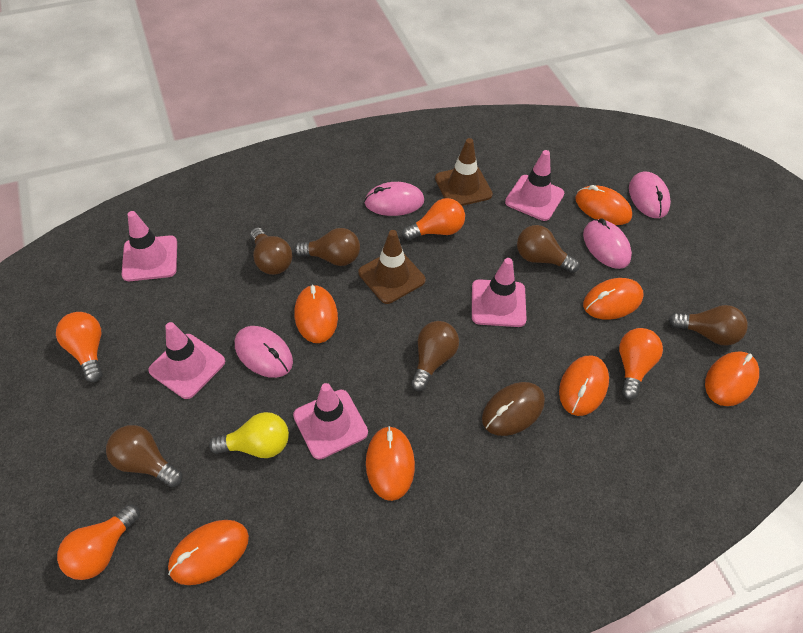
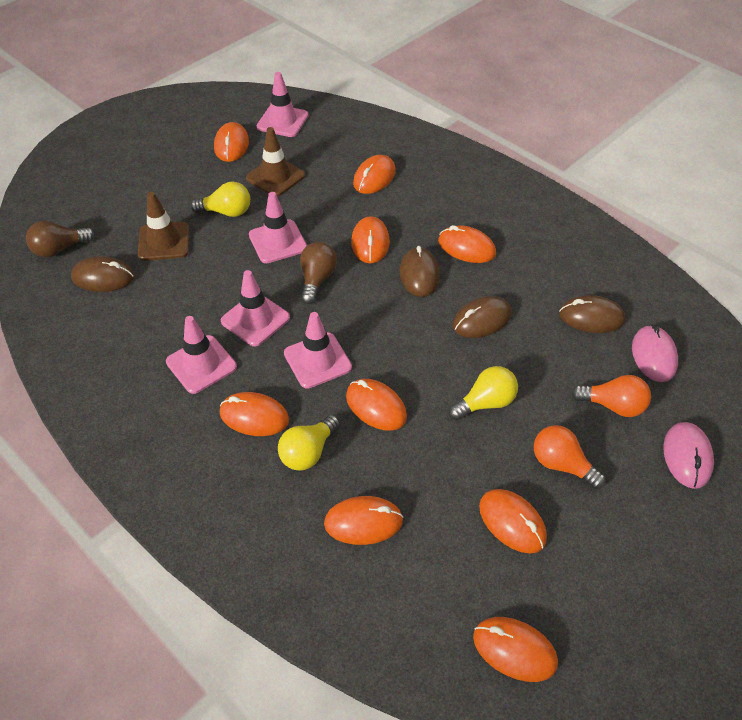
brown light bulb: [106,425,182,487] [250,227,292,275] [294,228,360,266] [411,321,459,391] [517,225,580,273] [668,305,748,346] = 6 -> [26,221,95,257] [300,242,337,304] = 2
brown mouse: [482,382,545,436] = 1 -> [71,256,134,292] [400,246,440,297] [453,296,512,338] [559,295,626,333] = 4
orange light bulb: [56,312,102,382] [57,504,140,580] [402,198,465,240] [619,328,663,400] = 4 -> [534,425,606,489] [571,375,651,417] = 2
orange mouse: [168,520,249,585] [295,285,338,343] [366,426,415,501] [559,355,609,416] [575,185,632,225] [583,278,644,320] [705,351,759,406] = 7 -> [214,122,249,162] [220,392,289,436] [324,496,403,545] [346,379,407,431] [351,216,390,263] [353,155,396,194] [438,225,496,263] [473,617,558,682] [479,489,547,554] = 9
pink mouse: [235,326,293,378] [364,182,424,216] [583,219,632,269] [629,171,671,218] = 4 -> [632,325,678,382] [663,422,714,489] = 2
yellow light bulb: [209,412,289,458] = 1 -> [190,181,250,217] [278,415,340,470] [449,366,518,420] = 3

